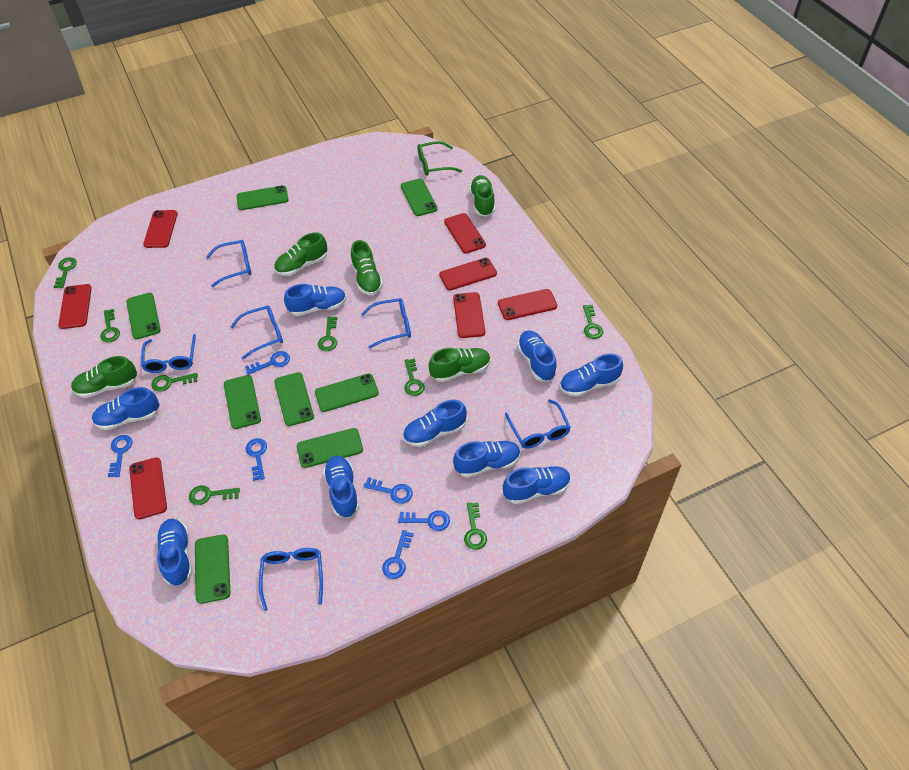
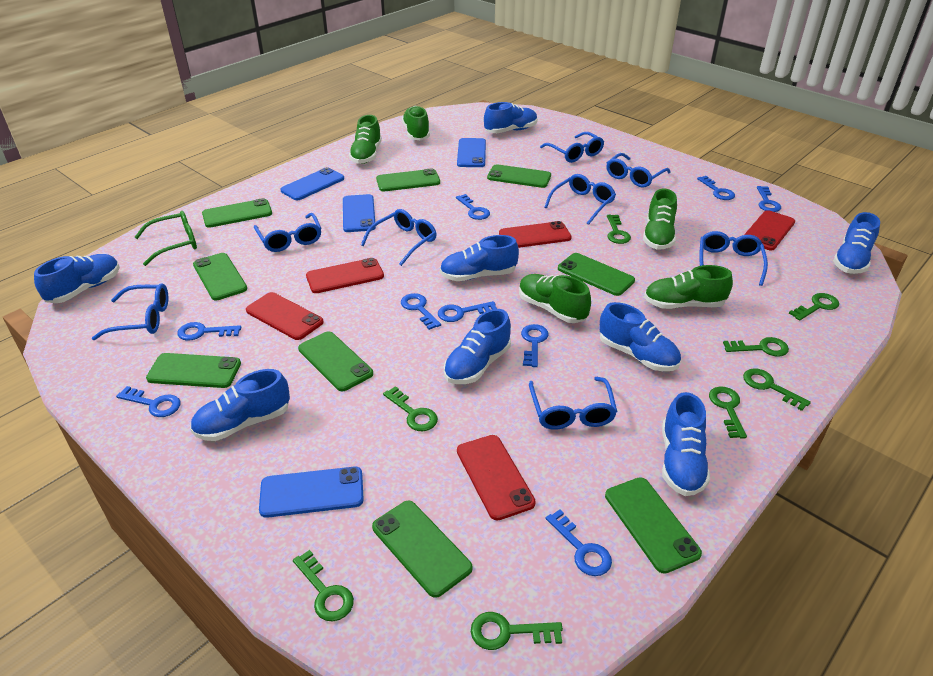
blue glasses: [141,334,196,373] [206,240,251,287] [230,305,283,359] [259,548,323,611] [361,298,411,349] [505,399,571,449] = 6 -> [92,283,168,340] [254,213,322,252] [361,209,436,266] [529,377,617,430] [540,132,604,163] [544,174,616,225] [606,153,671,187] [699,231,768,286] = 8
blue key: [108,435,132,477] [245,351,290,375] [246,438,267,481] [363,477,413,504] [382,530,414,579] [398,510,450,531] = 6 -> [116,386,181,417] [177,322,241,341] [401,293,441,330] [438,301,497,322] [456,194,490,220] [521,324,549,367] [546,509,612,576] [697,176,735,200] [757,186,781,212] = 9
blue phone: none = 0 -> [259,467,364,518] [280,167,344,200] [343,194,376,232] [457,138,486,167] = 4
blue shoe: [92,387,159,430] [156,519,192,586] [284,284,346,316] [323,456,359,518] [403,400,467,447] [453,441,521,478] [503,466,571,504] [517,330,557,381] [560,354,623,397] = 9 -> [34,254,120,303] [190,369,290,441] [440,235,519,281] [444,309,511,384] [484,102,538,133] [599,302,681,371] [662,392,710,496] [833,212,880,274] = 8
green phone: [126,293,161,339] [195,534,231,604] [224,375,261,429] [237,185,289,210] [274,372,314,426] [297,428,363,468] [315,373,379,412] [401,178,438,216] = 8 -> [146,353,241,388] [193,253,247,300] [202,198,272,228] [298,331,373,391] [372,501,473,598] [376,168,440,192] [487,164,551,188] [558,253,635,296] [605,477,702,574] = 9
red phone: [58,284,92,329] [129,457,167,519] [143,210,178,248] [439,258,497,290] [444,213,486,254] [453,292,485,338] [498,289,557,320] = 7 -> [246,292,323,340] [306,258,384,293] [457,435,536,521] [499,221,572,248] [744,210,795,250] = 5

